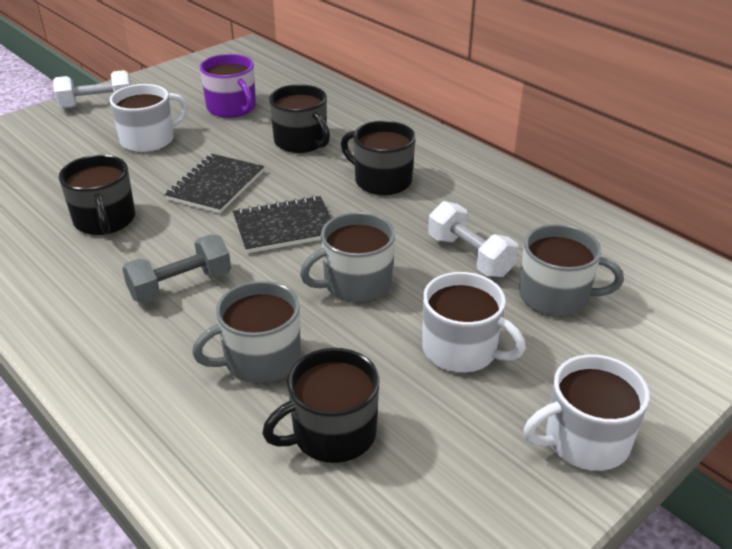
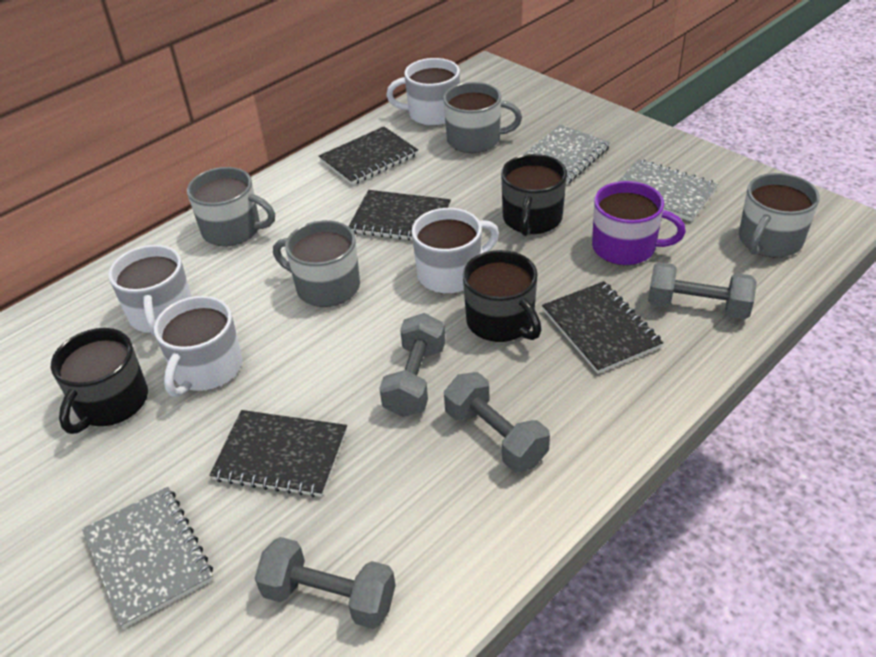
black mug: [59,155,135,235] [262,348,380,463] [269,84,330,153] [341,121,415,195] = 4 -> [51,328,148,434] [463,250,542,342] [501,154,567,236] = 3
black notebook: [164,154,264,213] [233,195,332,253] = 2 -> [210,410,347,497] [319,127,418,185] [348,190,451,241] [542,281,664,374] = 4
grey dumbbell: [122,234,231,304] = 1 -> [255,537,396,629] [379,313,445,417] [444,372,550,472] [648,262,757,319] = 4
grey mug: [192,281,301,383] [300,212,395,303] [519,224,624,317] = 3 -> [187,167,275,246] [273,220,360,307] [443,82,522,153] [739,173,820,257] = 4
grey notebook: none = 0 -> [82,487,213,629] [523,124,610,185] [619,159,718,222] = 3
white dumbbell: [53,70,131,108] [428,201,519,277] = 2 -> none = 0
white mug: [110,84,188,153] [422,272,526,373] [523,354,650,471] = 3 -> [108,245,192,336] [154,296,242,397] [386,58,460,126] [412,208,499,294] = 4

